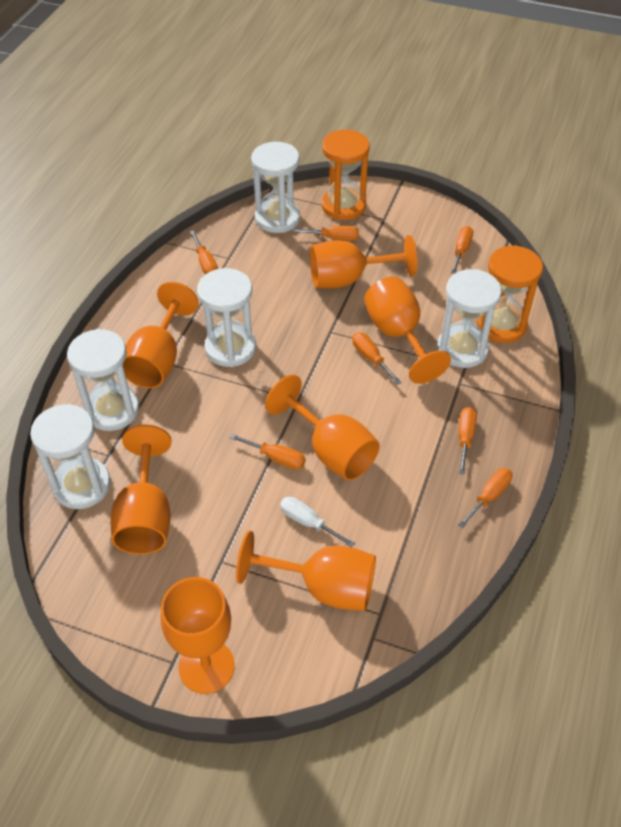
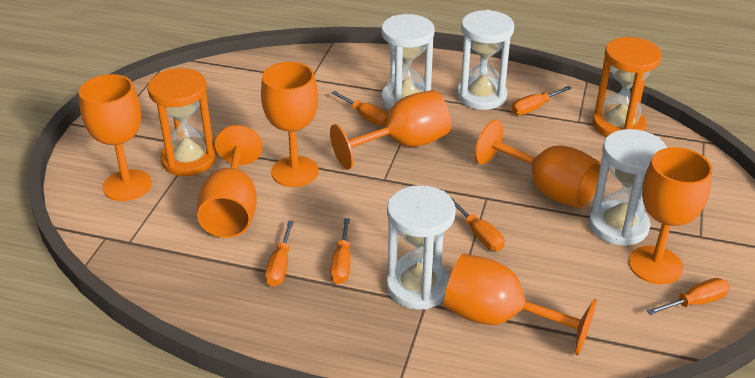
orange screwdriver: [190,230,218,274] [229,434,306,470] [292,226,359,241] [352,332,401,385] [451,226,473,274] [458,468,513,528] [459,407,477,475] = 7 -> [265,221,294,287] [330,218,350,284] [331,91,388,126] [451,197,505,251] [511,86,572,115] [647,278,730,315] = 6
white hourglass: [30,404,111,509] [67,329,139,431] [197,268,256,367] [251,142,300,233] [437,269,502,368] = 5 -> [381,14,434,110] [386,185,456,310] [457,10,514,110] [589,129,667,246] = 4
white screwdriver: [280,497,355,547] = 1 -> none = 0

